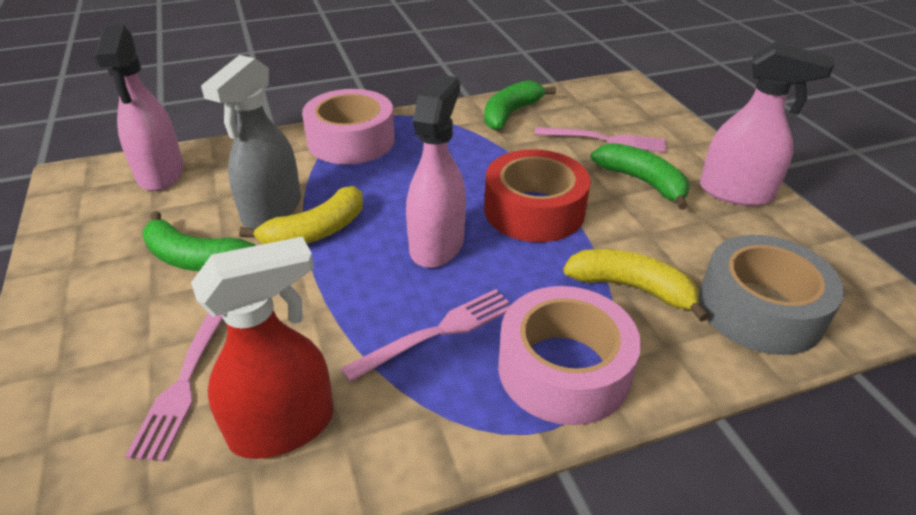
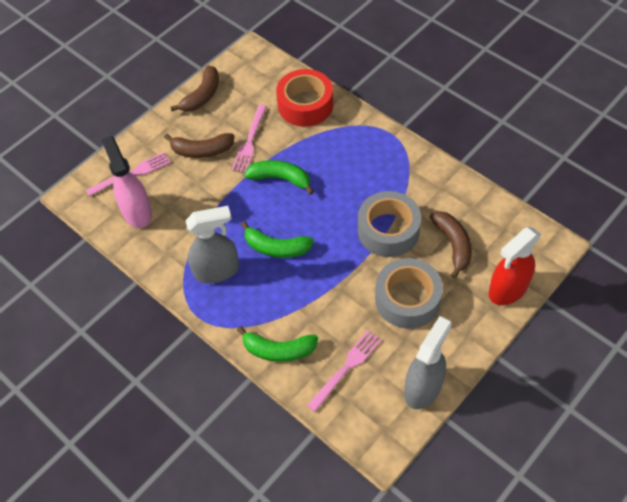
brown banana: none = 0 -> [164,133,235,158] [170,65,219,112] [429,211,472,278] = 3
grey spray bottle: [201,55,301,229] = 1 -> [185,206,239,283] [404,316,452,409] = 2
grey tape: [699,235,844,355] = 1 -> [358,191,421,257] [375,258,443,329] = 2
pink spray bottle: [94,25,184,191] [406,75,466,268] [700,42,835,206] = 3 -> [101,136,152,228] = 1
pink tape: [302,89,395,164] [498,286,641,425] = 2 -> none = 0
yellow banana: [239,186,363,244] [563,249,709,322] = 2 -> none = 0

